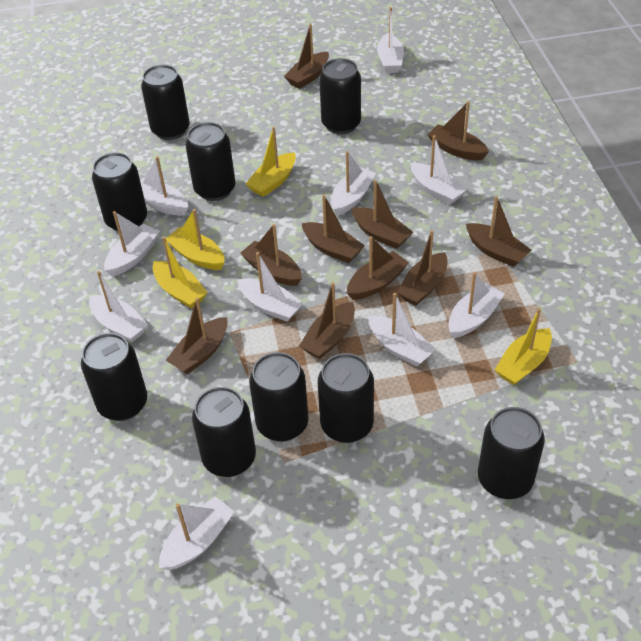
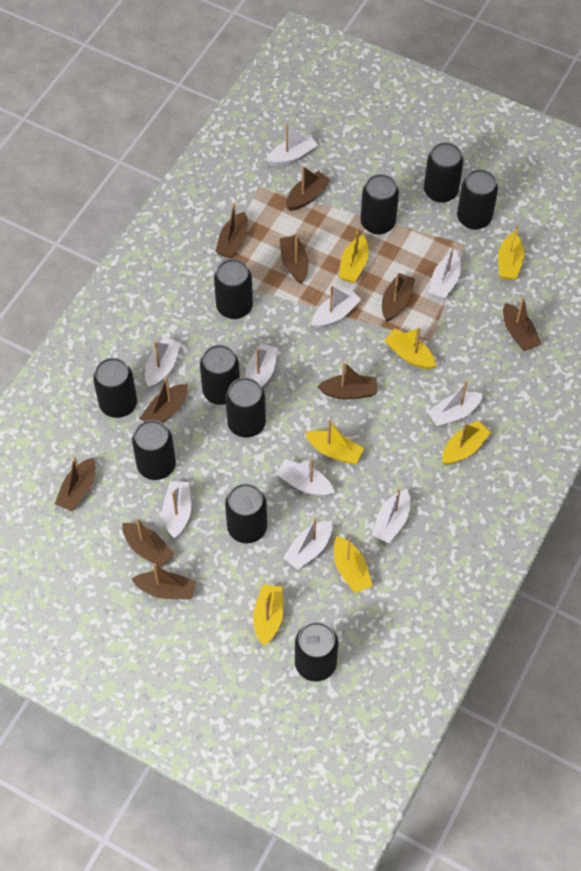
black can: [81,333,147,421] [92,152,147,232] [141,65,190,140] [185,122,235,201] [192,387,256,477] [249,352,309,442] [318,353,374,443] [319,58,361,134] [478,407,545,499] = 9 -> [93,358,137,418] [132,420,176,480] [200,345,240,405] [214,259,253,319] [225,377,266,438] [225,483,267,543] [295,622,338,682] [360,174,399,235] [424,142,464,203] [457,169,498,230] = 10
yellow boat: [152,236,208,308] [166,209,225,270] [246,127,296,197] [495,308,552,385] = 4 -> [253,584,283,646] [305,420,364,464] [334,536,373,593] [339,227,369,283] [384,327,436,369] [442,420,491,465] [498,225,524,280] = 7

